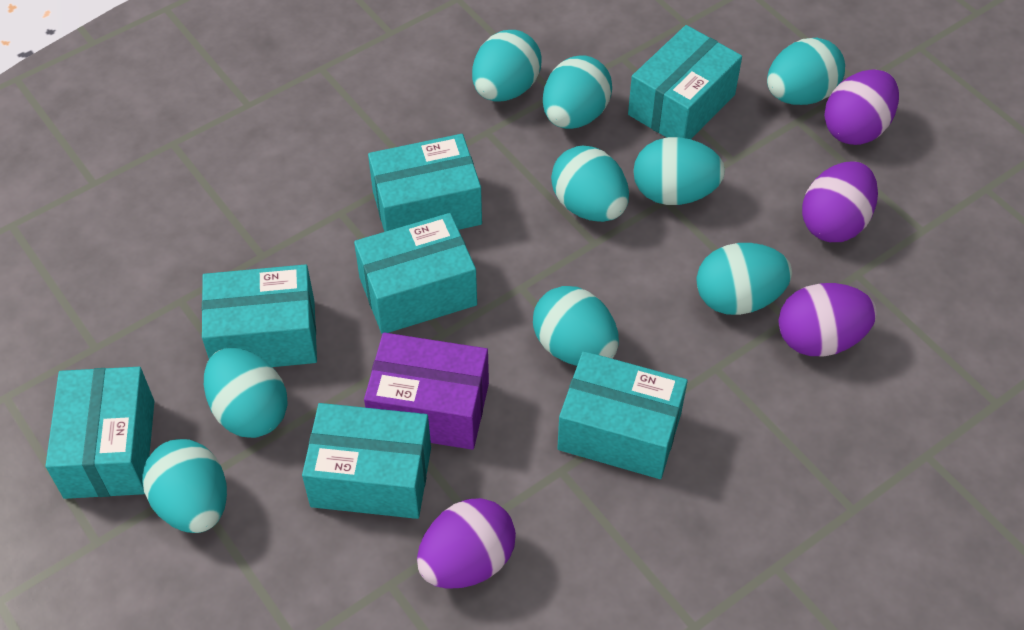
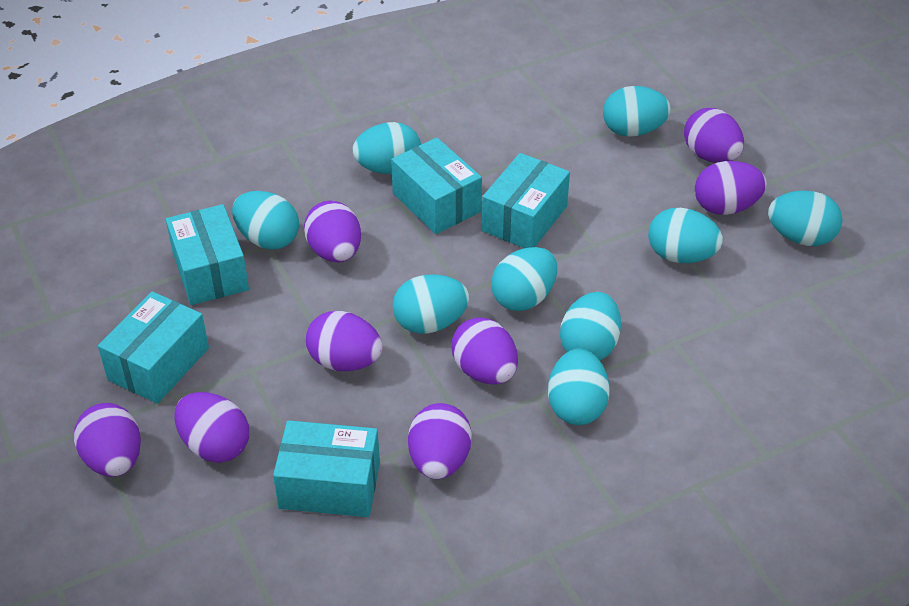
purple box: [364,333,489,450] = 1 -> none = 0
purple egg: [417,498,516,589] [778,283,877,356] [802,161,878,242] [824,69,899,145] = 4 -> [74,403,141,477] [174,392,249,463] [304,201,361,262] [306,311,382,371] [408,403,472,479] [451,317,518,385] [684,108,744,163] [695,161,767,215] = 8
turquoise box: [46,367,155,499] [202,264,317,367] [302,403,431,519] [354,213,477,334] [368,134,482,232] [557,351,688,479] [628,25,742,139] = 7 -> [98,291,209,404] [166,204,249,305] [273,420,380,517] [391,137,482,234] [482,153,570,248] = 5

